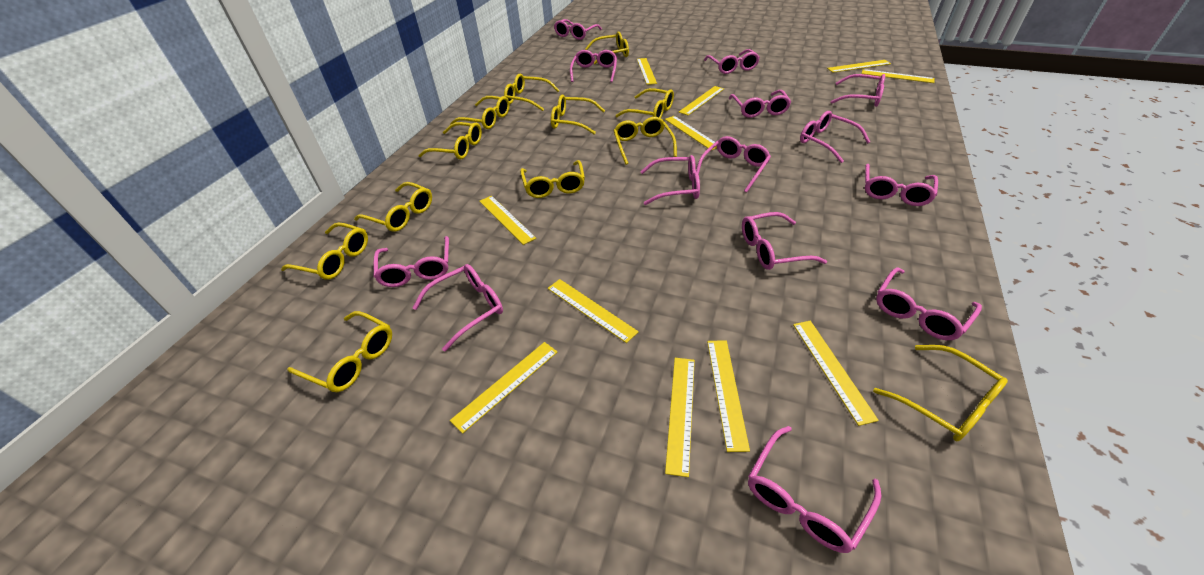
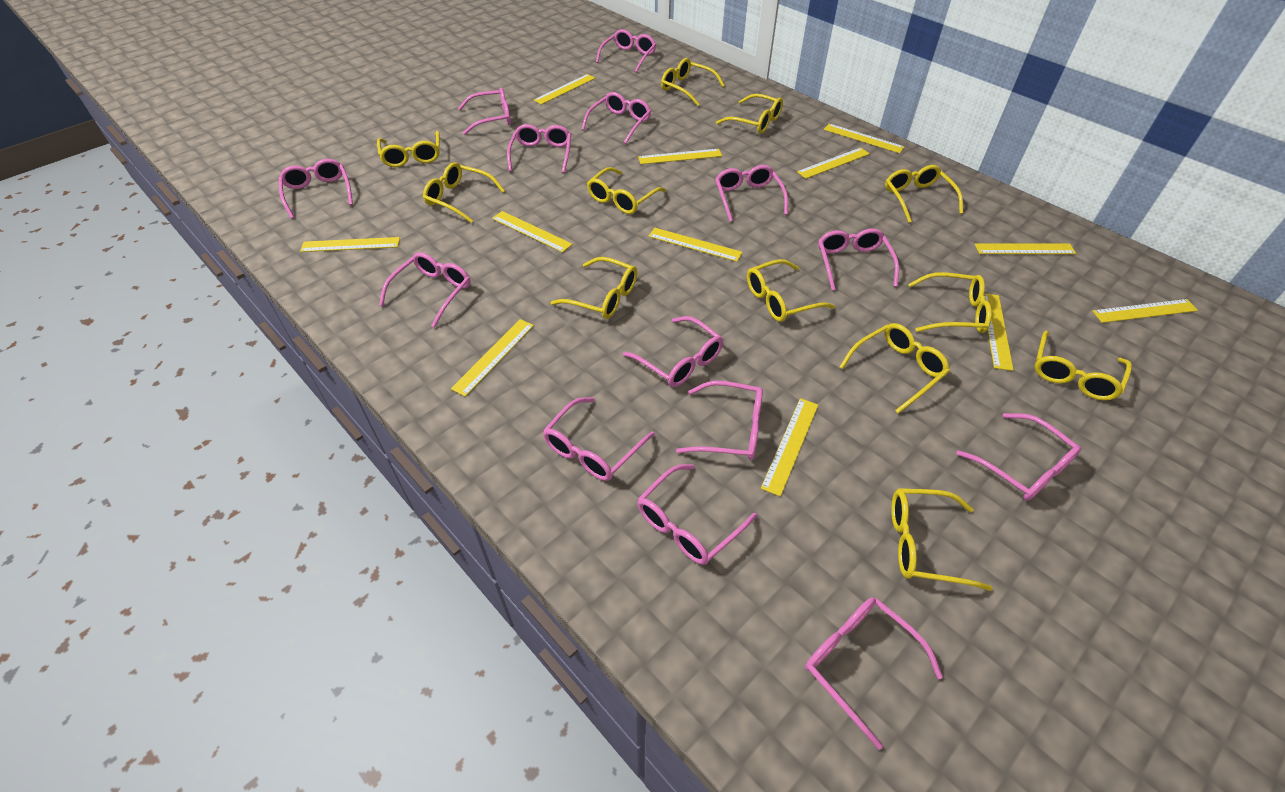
yellow ruler: [450,342,558,434] [479,196,536,245] [548,279,639,343] [637,58,657,85] [665,116,717,150] [665,358,695,477] [679,86,724,115] [707,340,750,452] [793,321,879,426] [827,60,891,73] [862,69,935,83] = 11 -> [300,237,400,252] [451,319,534,397] [492,211,572,252] [534,74,595,105] [638,149,722,164] [648,228,743,262] [761,398,818,497] [797,147,870,179] [824,124,904,153] [975,243,1076,254] [984,293,1013,371] [1092,299,1198,323] = 12

